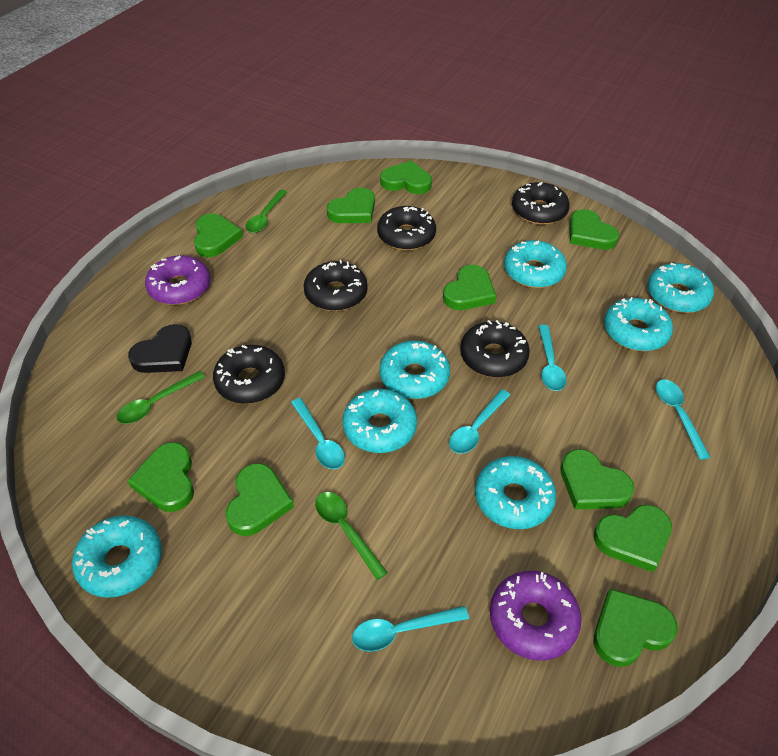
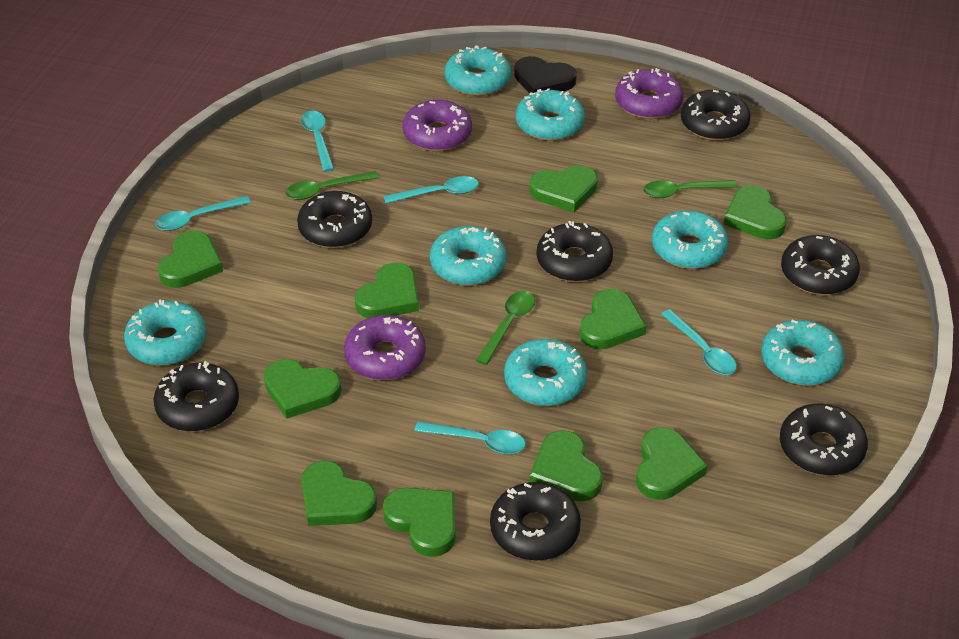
black donut: [213,345,285,404] [304,260,368,311] [377,206,436,250] [460,320,530,378] [512,182,570,225] = 5 -> [154,361,239,432] [297,191,372,248] [490,482,581,561] [537,221,613,282] [681,90,751,141] [780,403,868,476] [781,235,860,295] = 7
purple donut: [145,255,210,305] [490,571,581,661] = 2 -> [344,315,426,380] [402,100,472,151] [615,68,683,119] = 3

